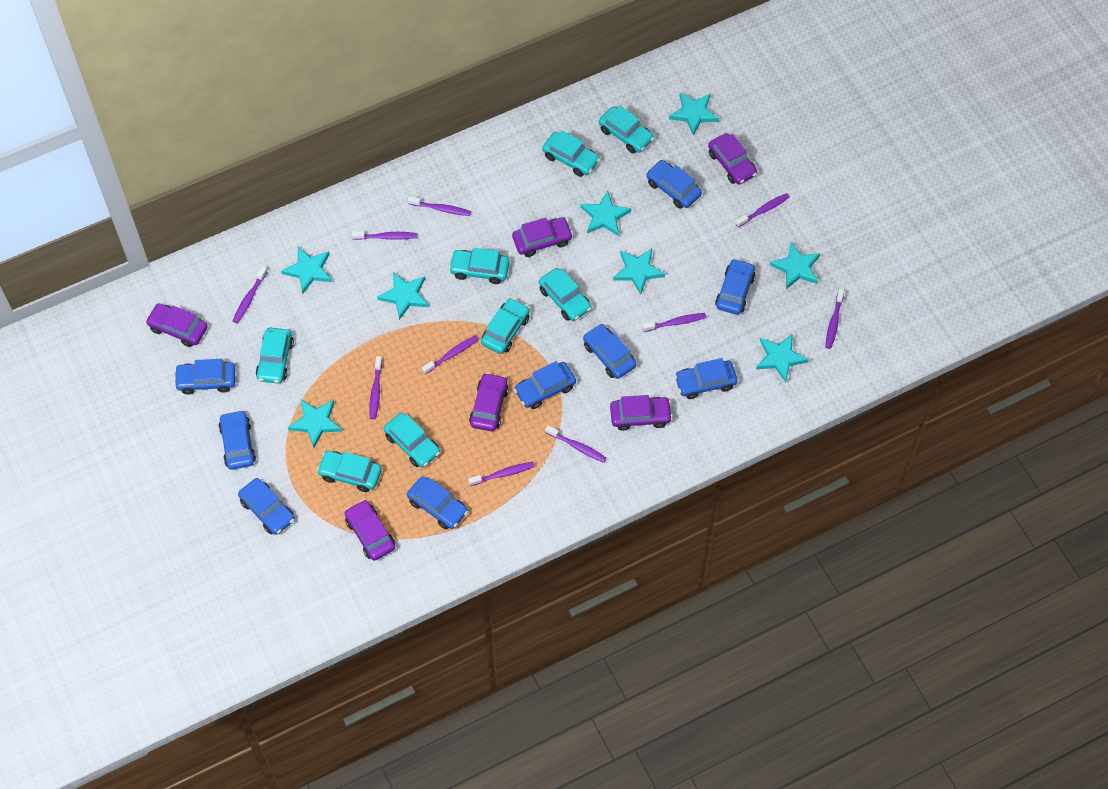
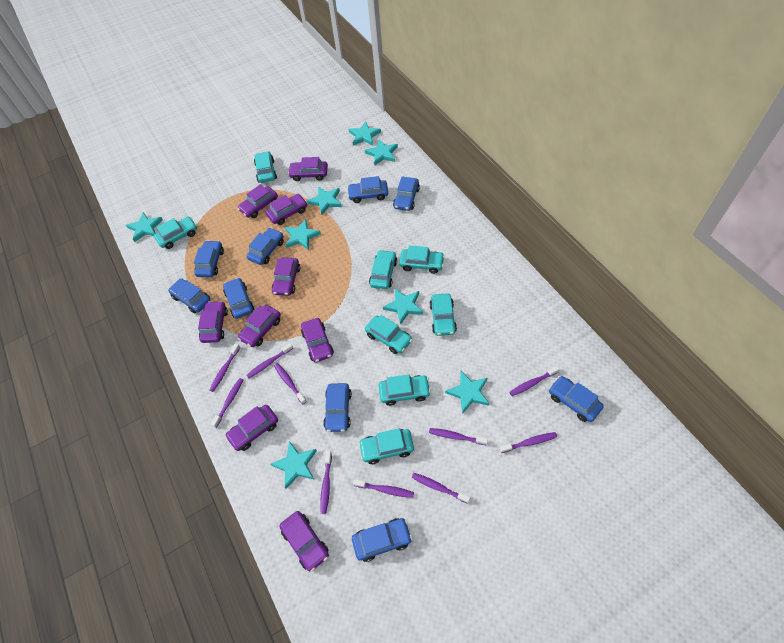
purple car: [146,303,208,347] [344,500,395,561] [469,373,509,431] [512,217,573,257] [610,395,673,431] [708,133,757,185] = 6 -> [198,301,228,343] [225,405,278,451] [237,184,278,218] [238,305,281,347] [266,194,307,225] [272,257,300,296] [279,511,329,572] [288,157,328,181] [301,318,334,363] = 9

